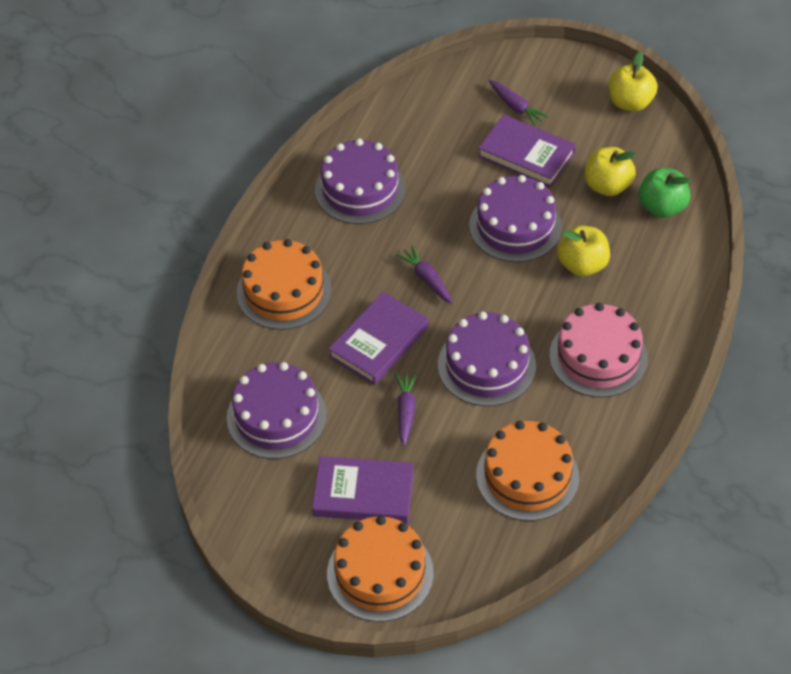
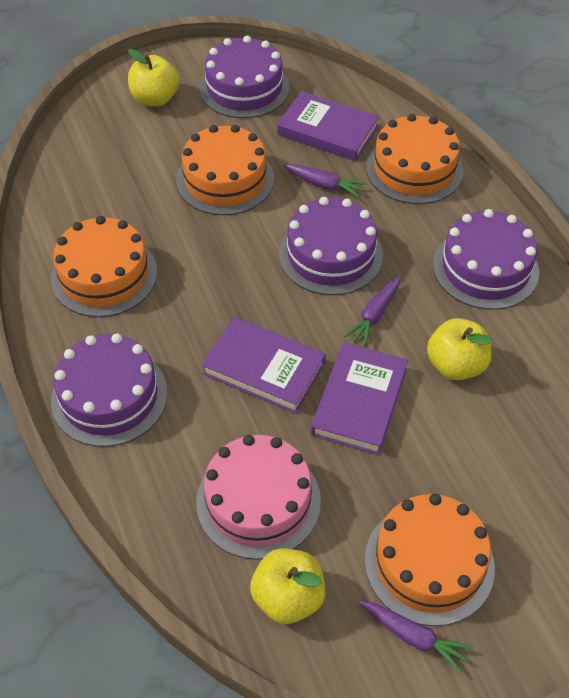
green apple: [639,168,691,218] = 1 -> none = 0
orange cake: [237,239,331,330] [327,516,434,622] [476,421,579,521] = 3 -> [51,216,157,317] [176,125,274,215] [365,494,495,626] [366,114,464,204] = 4

